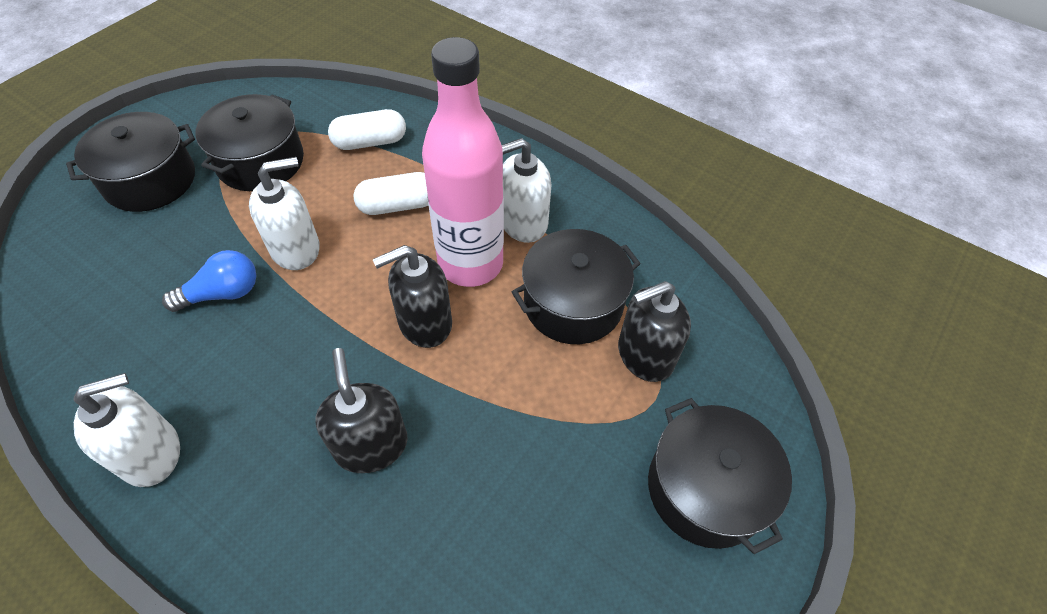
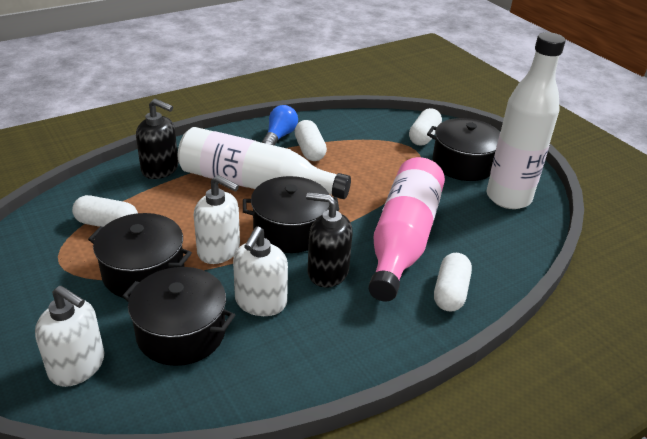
black soap dispenser: [316,348,408,473] [373,245,452,348] [618,281,691,382] = 3 -> [136,99,179,179] [306,192,353,287] = 2
white bottle: none = 0 -> [178,127,351,199] [486,32,566,209] = 2
white capsule: [328,109,406,150] [353,172,428,215] = 2 -> [72,195,138,227] [294,120,327,161] [409,108,442,146] [434,253,472,312] = 4

